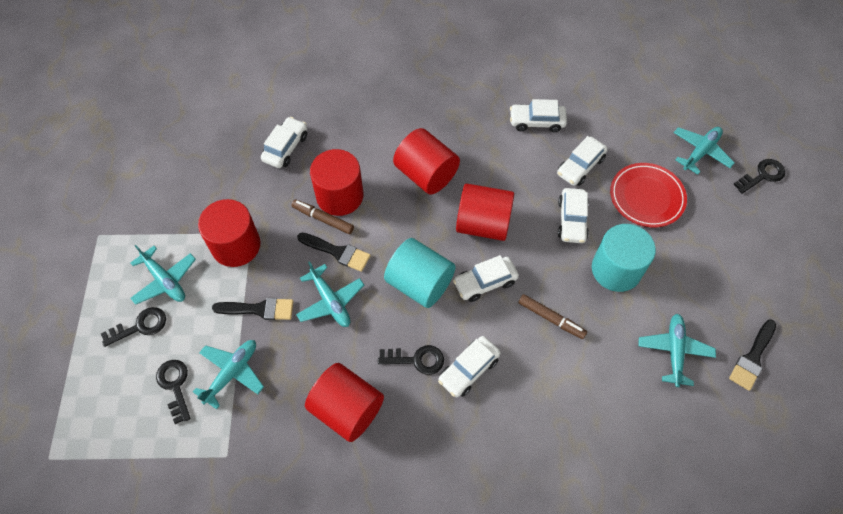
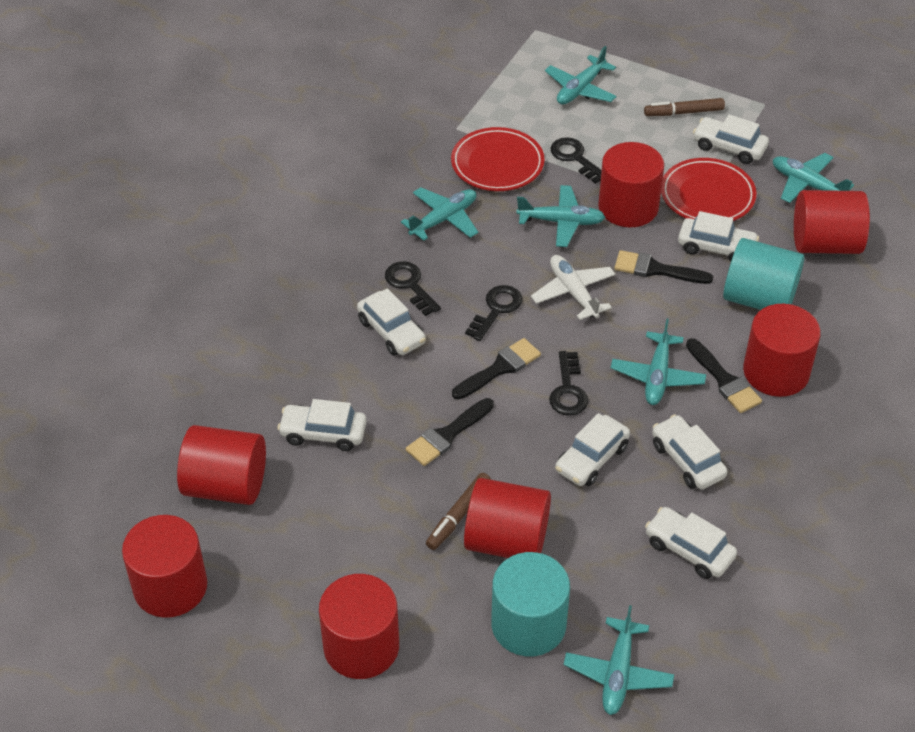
black brush: [212,298,294,320] [297,233,371,272] [729,319,776,391] = 3 -> [406,398,494,466] [452,338,541,400] [614,250,713,284] [686,338,762,413] = 4
red cylinder: [198,199,260,267] [305,363,384,442] [310,149,363,216] [393,128,460,195] [456,183,514,241] = 5 -> [122,515,207,618] [177,425,266,505] [319,574,399,679] [464,478,551,558] [598,142,664,227] [743,304,821,397] [794,190,870,254] = 7
red plate: [610,163,687,227] = 1 -> [451,127,545,191] [661,158,757,221] = 2
turquoise plane: [130,245,196,305] [193,340,264,409] [296,261,364,327] [639,314,716,387] [673,127,735,175] = 5 -> [401,187,478,241] [516,185,605,247] [545,46,617,105] [563,605,674,715] [611,319,706,405] [773,153,854,203] = 6
white car: [261,117,307,168] [438,336,501,397] [453,255,519,302] [510,99,567,132] [557,136,608,186] [558,188,589,243] = 6 -> [277,399,367,451] [357,288,426,356] [555,413,630,486] [645,507,737,579] [652,414,728,489] [678,211,759,262] [693,114,769,164] = 7
white plane: none = 0 -> [531,255,615,320] = 1

